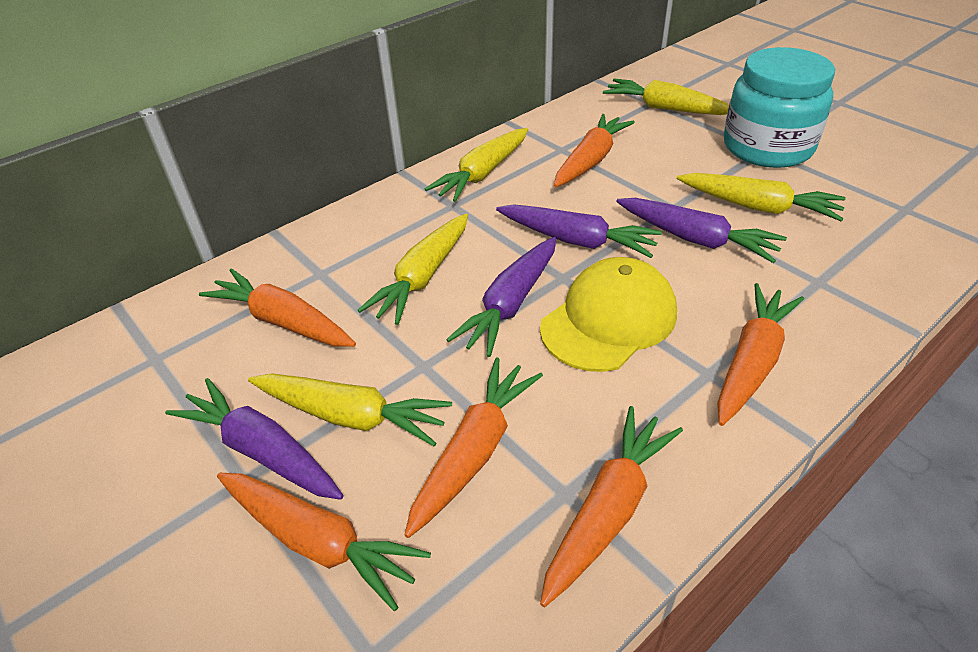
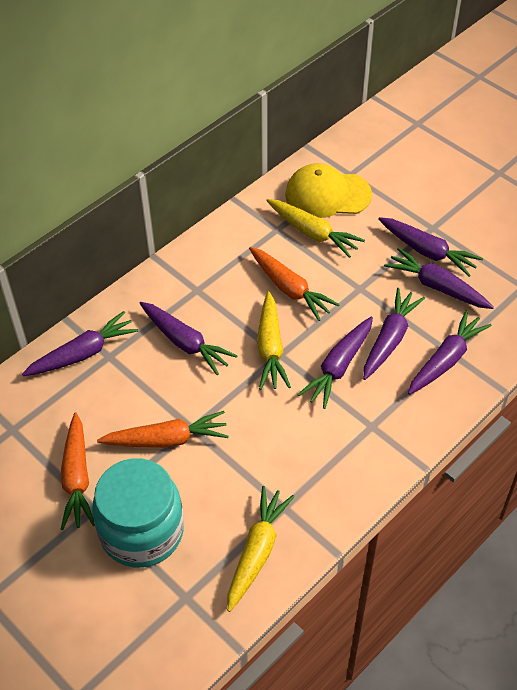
orange carrot: [199,268,356,347] [217,473,431,611] [404,357,543,538] [540,406,683,607] [554,114,635,187] [717,283,804,426] = 6 -> [61,412,95,530] [97,411,229,448] [249,247,340,321] = 3
purple carrot: [165,378,344,500] [446,237,556,357] [496,204,662,258] [616,198,787,263] = 4 -> [22,311,138,376] [139,302,237,375] [297,316,373,409] [363,288,425,380] [378,217,483,277] [384,248,494,309] [408,310,492,395] = 7
yellow carrot: [248,373,452,446] [358,214,468,325] [425,128,528,202] [603,78,729,115] [677,173,846,222] = 5 -> [227,486,295,612] [257,291,291,390] [266,199,365,258] = 3

